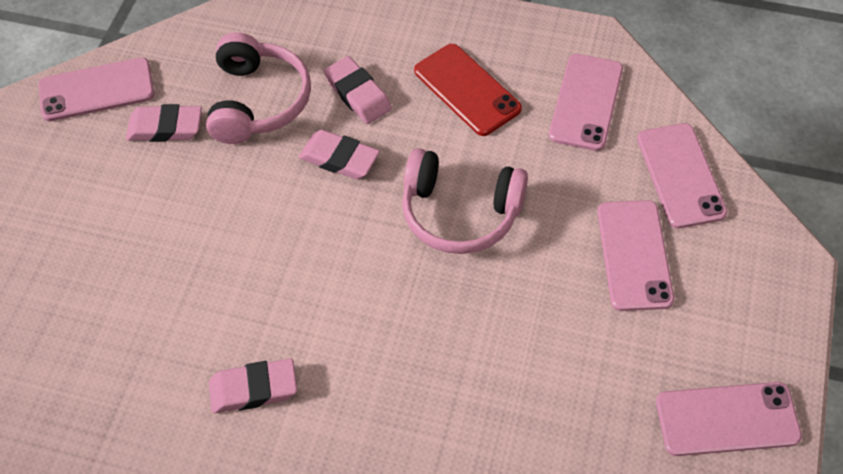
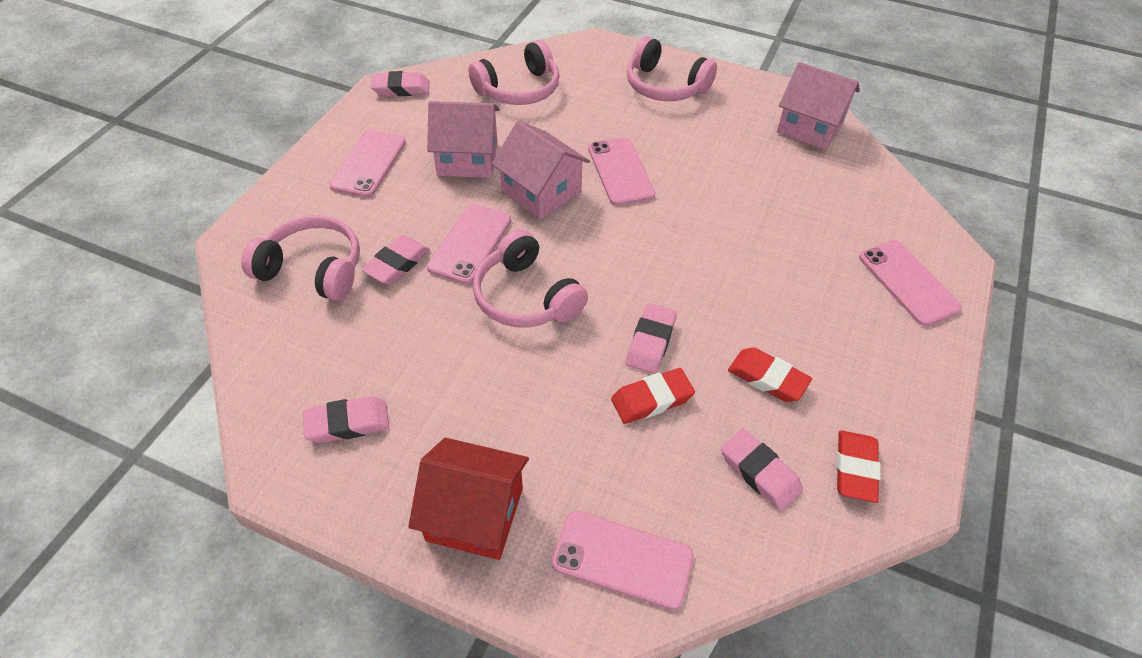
pink eraser: [126,104,202,142] [209,359,297,413] [299,130,380,179] [324,56,392,124] = 4 -> [303,396,389,443] [361,235,430,284] [371,71,430,96] [626,303,677,374] [721,429,803,511] = 5
pink headphones: [206,32,311,144] [402,148,528,254] = 2 -> [241,215,360,301] [468,40,560,105] [473,229,588,328] [627,36,717,101] = 4
pink house: none = 0 -> [427,101,500,178] [492,121,590,220] [777,62,860,150] = 3
red eraser: none = 0 -> [611,368,695,424] [728,347,812,402] [836,430,881,503] = 3
red house: none = 0 -> [408,438,529,560] = 1
red phone: [414,44,522,136] = 1 -> none = 0

